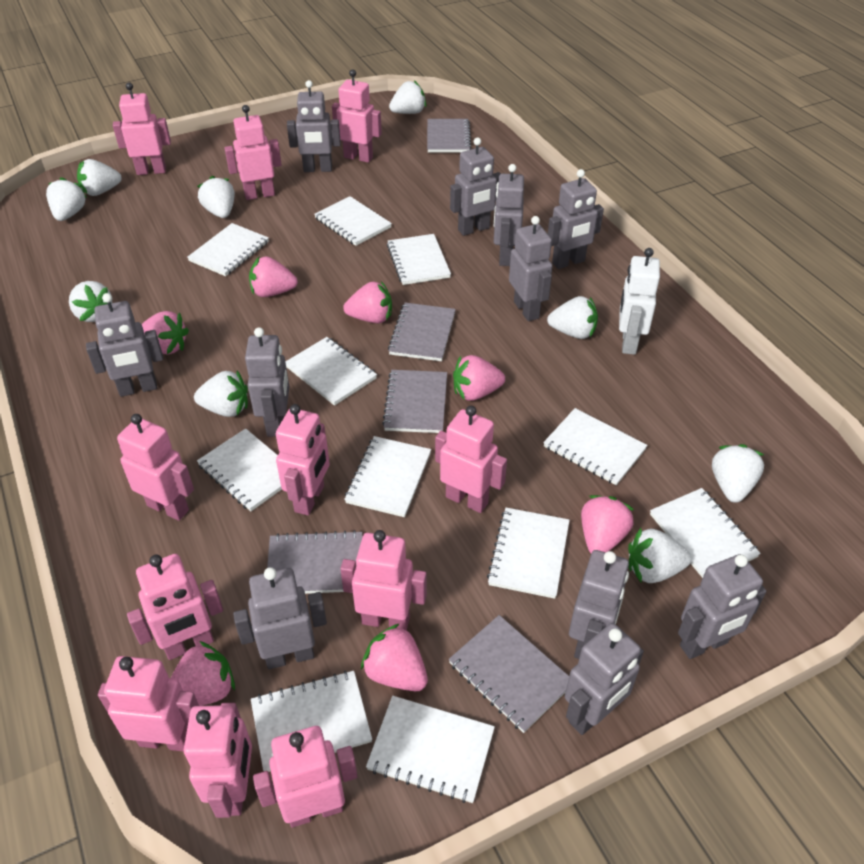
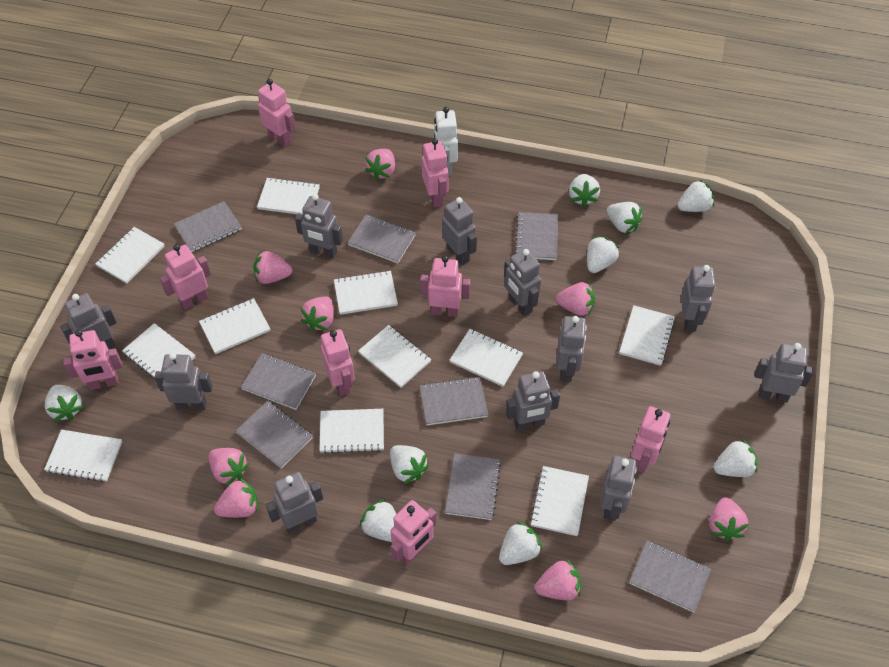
grey notebook: [267,530,363,594] [382,370,447,433] [388,303,456,361] [427,119,471,153] [449,615,569,733] = 5 -> [174,201,242,252] [236,401,313,469] [241,353,316,410] [348,215,416,263] [420,377,488,425] [445,453,501,520] [515,212,558,260] [629,541,711,612] = 8
pink robot: [98,656,199,752] [113,82,171,175] [117,414,194,521] [127,554,223,660] [184,703,252,818] [224,105,282,200] [253,726,357,827] [276,404,330,516] [332,69,382,163] [340,530,427,630] [435,406,507,513] = 11 -> [63,330,123,390] [160,244,211,310] [258,79,296,147] [321,329,355,396] [391,500,437,565] [420,256,470,317] [422,138,449,208] [631,406,671,473] = 8
pink strawberry: [142,311,189,355] [171,641,235,706] [249,256,298,297] [343,281,392,323] [361,623,428,691] [453,355,505,401] [581,495,634,553] = 7 -> [208,448,249,486] [214,478,258,518] [253,250,292,284] [300,297,334,332] [365,149,395,180] [535,559,581,600] [556,282,595,316] [709,497,749,541] = 8

